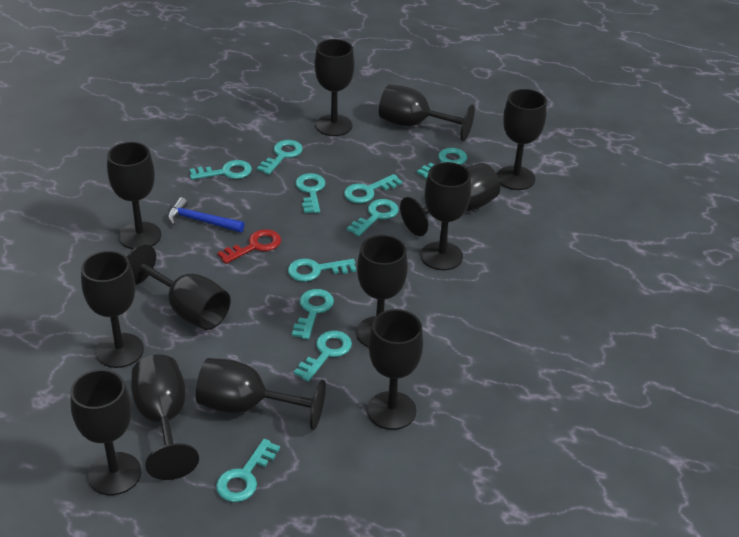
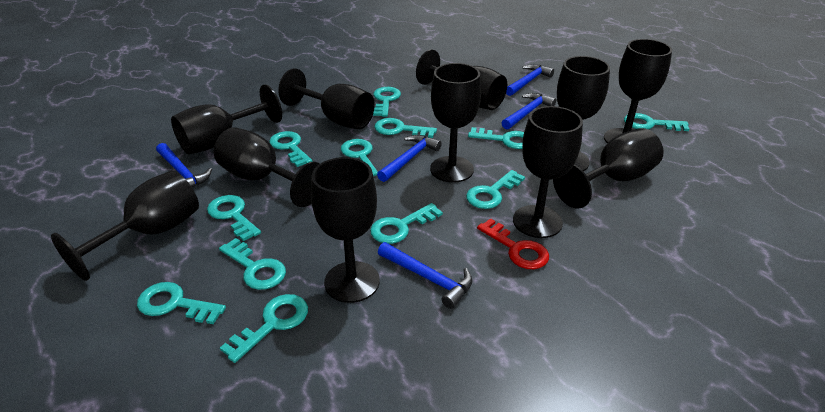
black goblet: [70,369,141,495] [81,251,144,368] [107,142,162,249] [127,244,231,330] [131,354,199,480] [196,358,326,430] [315,39,355,136] [357,235,408,347] [367,309,423,430] [379,84,475,141] [400,163,500,236] [421,162,471,270] [497,89,547,190] = 13 -> [51,171,199,281] [171,84,282,155] [214,127,320,207] [278,68,375,129] [311,157,380,303] [416,49,507,110] [430,63,481,183] [513,106,583,238] [553,128,664,209] [557,56,610,171] [604,39,672,143] = 11
blue hammer: [168,197,244,233] = 1 -> [156,143,212,187] [377,135,442,182] [378,242,473,309] [502,93,556,129] [506,64,554,96] = 5
turquoise key: [190,160,252,180] [216,439,280,502] [257,140,303,175] [288,258,356,282] [292,289,334,340] [294,331,352,382] [295,173,326,213] [344,174,402,203] [347,199,399,236] [417,148,467,179] = 10 -> [137,282,226,324] [207,195,261,241] [219,238,286,290] [220,294,308,363] [269,131,313,167] [341,139,378,176] [370,203,443,244] [373,87,401,117] [374,118,437,138] [466,170,525,209] [468,127,524,149] [624,113,689,131] = 12

